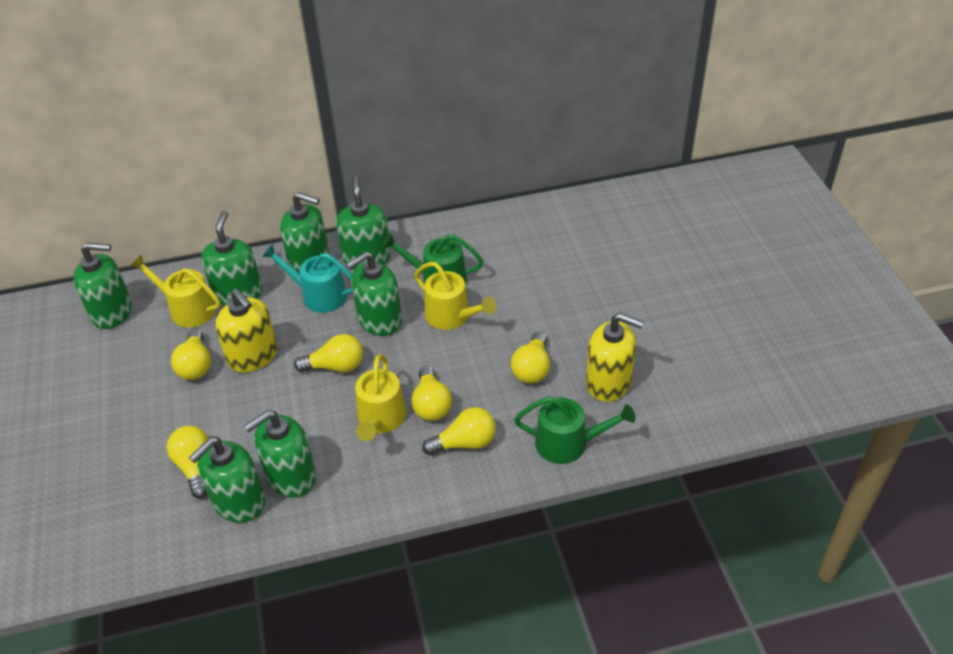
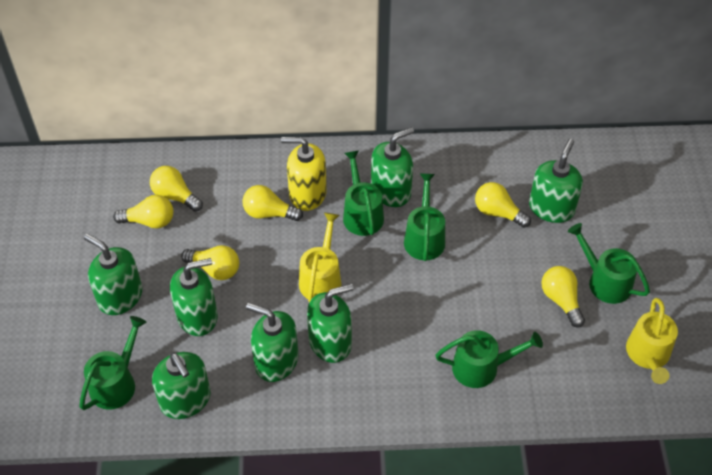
green watering can: [382,233,483,284] [514,397,636,464] = 2 -> [79,316,146,410] [343,150,384,236] [404,174,445,261] [435,330,543,388] [568,223,650,304] = 5
turquoise watering can: [262,244,353,313] = 1 -> none = 0
yellow soap dispenser: [215,288,278,373] [586,313,644,402] = 2 -> [281,137,327,211] = 1
yellow watering can: [130,255,221,327] [355,354,406,441] [414,262,496,330] = 3 -> [299,213,341,302] [626,298,678,384] = 2

